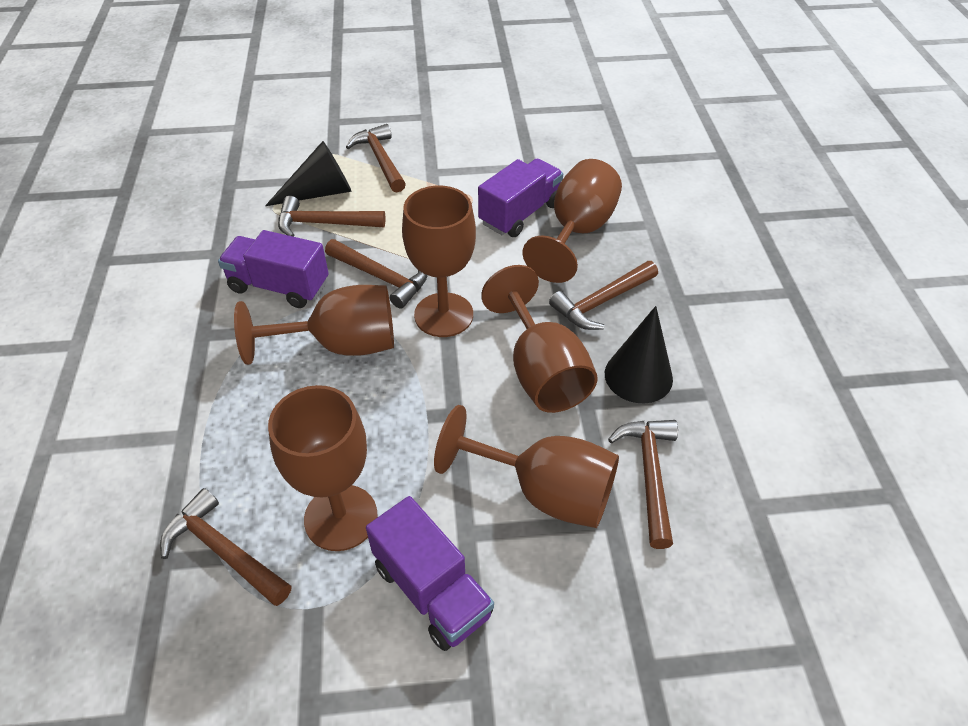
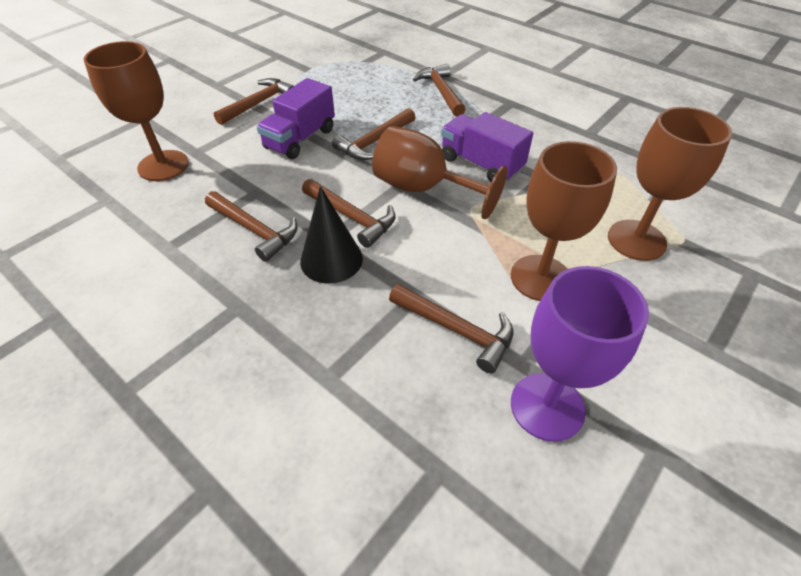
black cone: [265,141,352,206] [605,306,673,404] = 2 -> [300,186,363,284] = 1
brown goblet: [234,285,394,365] [268,385,378,551] [402,186,476,337] [434,405,619,528] [481,265,598,413] [522,159,622,283] = 6 -> [84,41,189,181] [372,126,508,219] [511,141,617,301] [608,107,732,261] = 4
purple goblet: none = 0 -> [511,266,649,442] = 1
purple truck: [218,230,329,308] [366,496,494,651] [478,159,563,237] = 3 -> [257,78,335,159] [441,112,533,182] = 2

